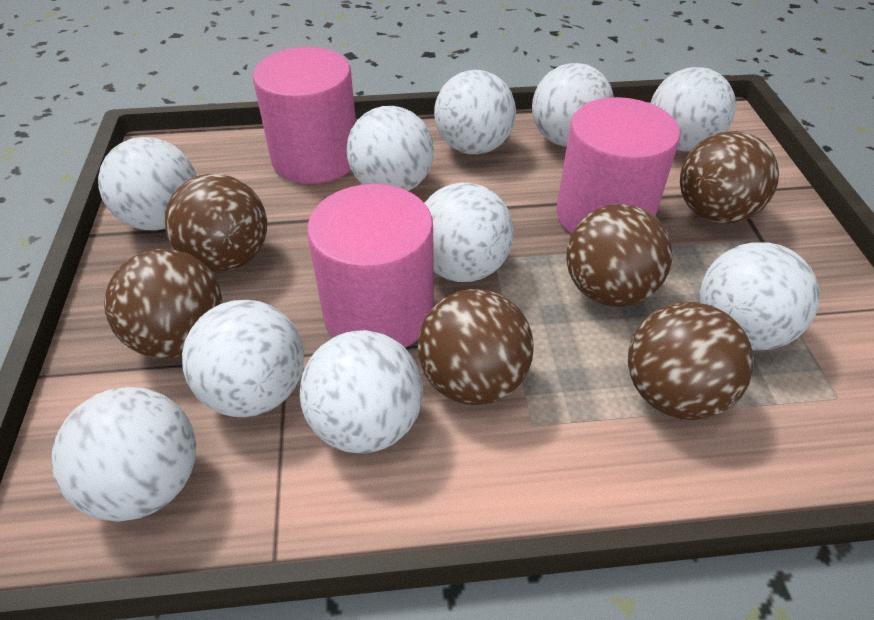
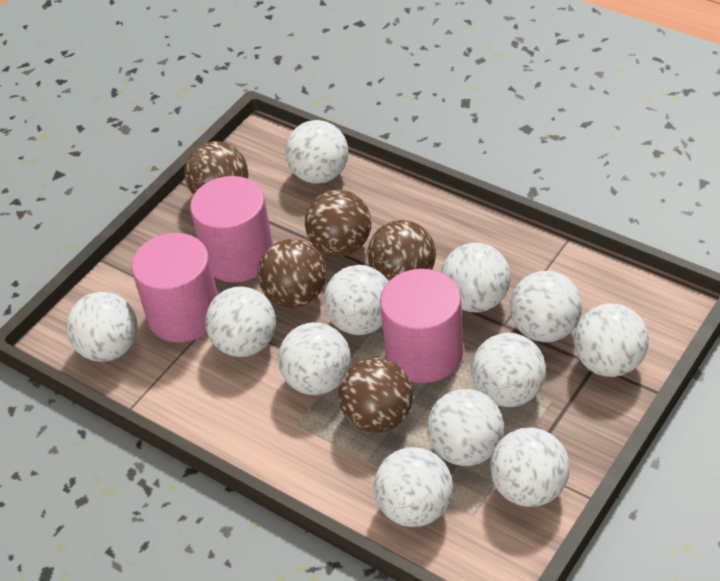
brown ball: [104,249,222,358] [165,174,267,272] [418,289,534,405] [566,204,672,307] [628,302,754,420] [680,131,779,224] = 6 -> [185,141,248,195] [258,239,326,308] [305,190,371,256] [339,358,413,433] [367,220,436,281] = 5
white ball: [52,387,196,522] [98,137,196,230] [182,300,304,417] [300,330,423,454] [346,106,434,191] [424,183,514,282] [434,70,516,154] [532,63,614,147] [651,67,736,151] [700,243,819,351] = 10 -> [66,292,138,362] [205,286,276,357] [278,322,351,395] [285,120,348,184] [324,265,389,335] [374,447,453,527] [427,389,504,466] [441,243,511,312] [471,333,546,407] [490,428,570,507] [510,271,582,342] [574,303,649,377] = 12

